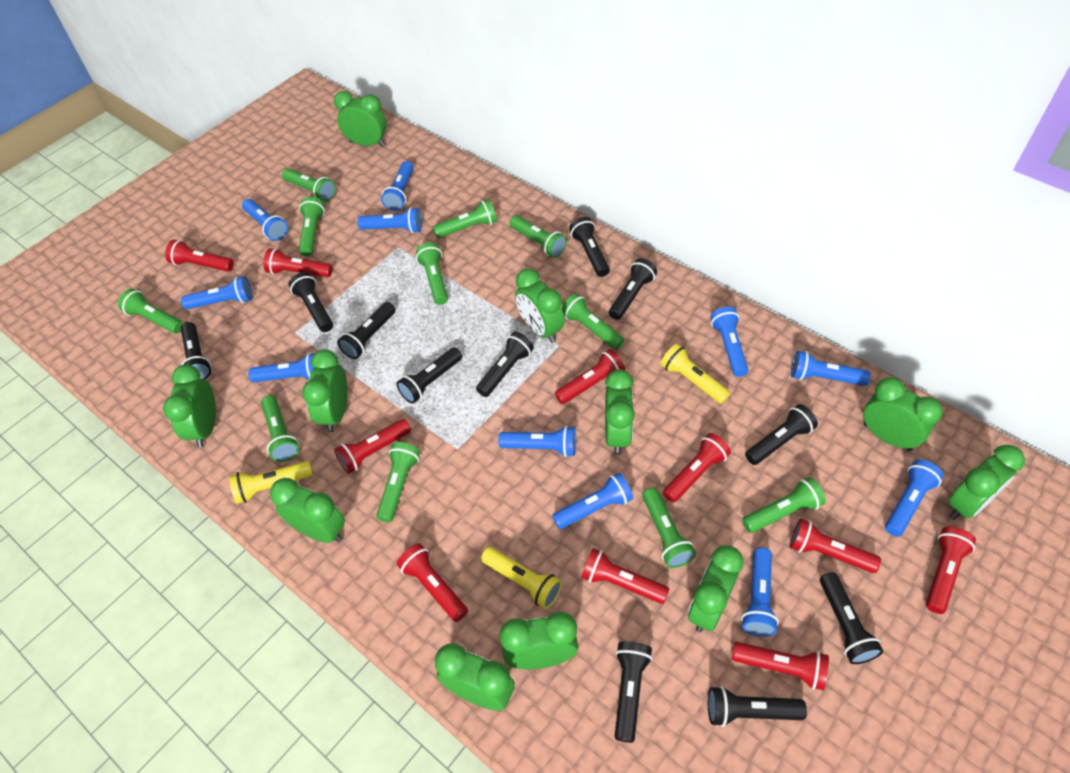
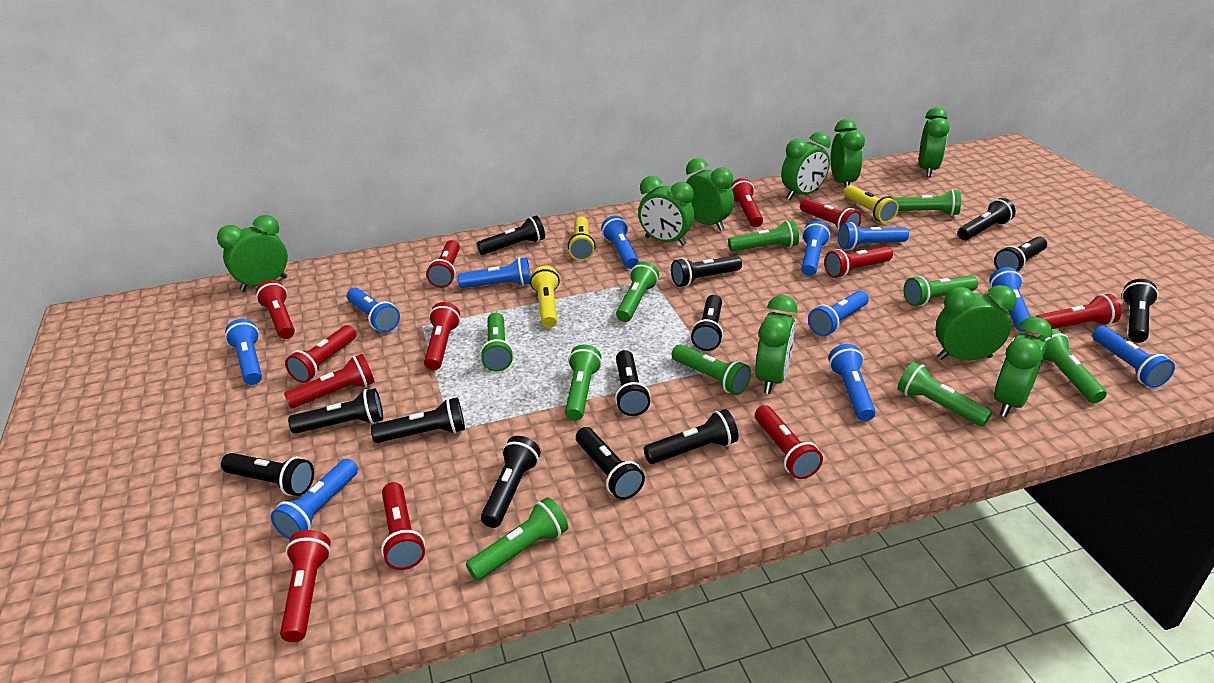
black flashlight: [181,322,211,380] [289,272,333,332] [337,302,395,359] [396,347,462,404] [476,332,534,397] [569,217,610,277] [609,258,657,320] [615,641,652,743] [708,686,807,727] [745,404,818,465] [820,572,883,664] = 11 -> [221,453,314,496] [288,388,383,434] [371,397,465,443] [477,216,545,255] [481,436,541,528] [576,427,645,500] [615,350,651,416] [644,409,739,464] [671,256,742,287] [691,295,723,351] [957,198,1016,240] [994,237,1047,273] [1122,279,1158,343] = 13
green clock: [163,364,216,448] [270,478,345,543] [302,349,348,433] [334,91,387,147] [435,643,515,711] [500,611,578,669] [515,269,565,343] [605,369,635,455] [688,545,744,632] [864,377,943,451] [948,444,1025,520] = 11 -> [217,215,288,292] [638,176,694,246] [686,158,734,231] [755,295,797,394] [781,132,830,200] [831,119,865,188] [919,107,950,177] [935,285,1017,360] [994,317,1053,417] = 9
green flashlight: [118,289,183,333] [261,395,299,462] [282,168,336,202] [299,197,325,256] [376,442,420,522] [416,243,448,305] [433,199,497,238] [510,215,567,258] [561,293,624,350] [642,488,696,568] [742,477,826,533] = 11 -> [466,497,568,581] [480,313,514,371] [565,344,602,421] [616,261,659,322] [672,344,751,395] [728,220,799,252] [893,189,961,216] [898,362,992,426] [903,275,978,306] [1038,329,1107,403] = 10
red flashlight: [165,240,234,272] [263,248,332,277] [334,419,411,474] [397,543,468,622] [555,349,625,404] [581,548,669,604] [663,433,731,502] [732,642,829,690] [790,519,881,573] [926,527,976,614] = 10 -> [256,280,295,339] [280,530,331,642] [284,354,375,408] [285,325,356,383] [381,482,425,570] [424,302,460,370] [426,240,460,288] [731,178,763,227] [755,405,823,479] [800,199,861,231] [824,246,893,278] [1036,294,1121,329] = 12

